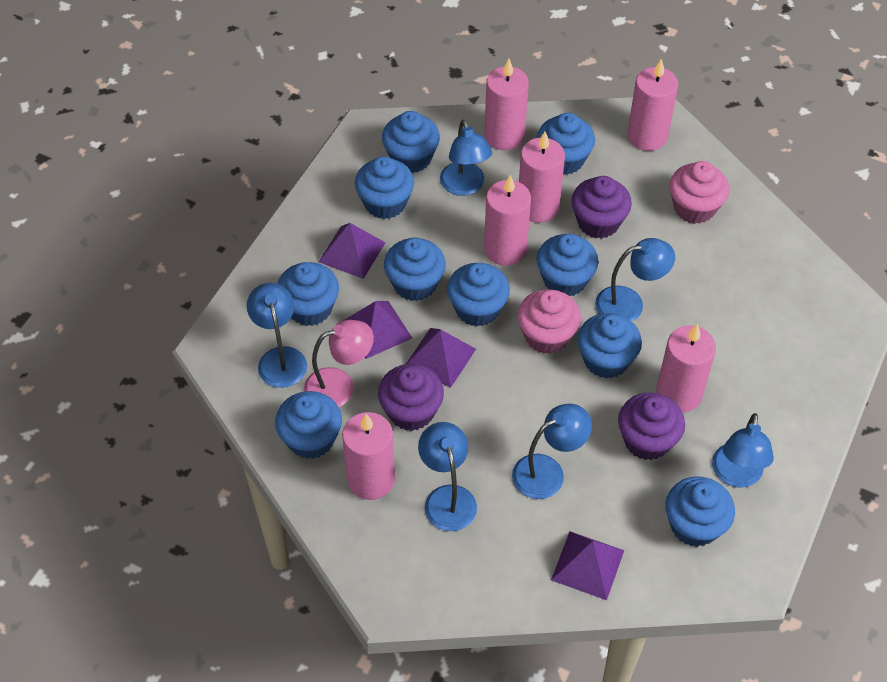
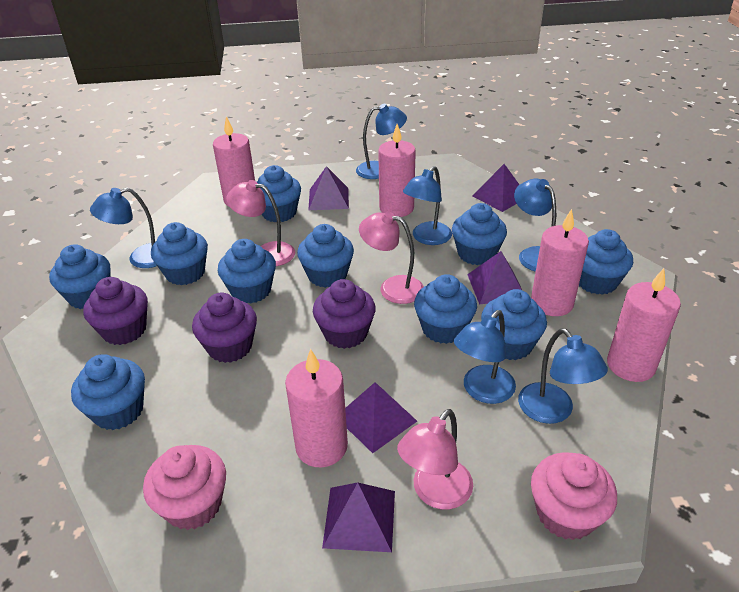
pink candle: [342,412,395,500] [484,59,529,150] [484,175,531,266] [519,132,565,223] [627,59,678,151] [656,324,716,413] = 6 -> [213,116,255,206] [285,349,348,468] [378,124,416,217] [531,209,589,316] [607,268,681,382] = 5
pink lamp: [304,320,374,407] = 1 -> [226,180,295,266] [359,211,424,304] [397,409,473,509] = 3
purple pyramid: [319,223,386,279] [343,301,412,359] [406,328,476,388] [551,531,625,600] = 4 -> [308,166,349,210] [322,483,395,552] [345,382,417,453] [467,251,522,305] [472,164,519,212] = 5

